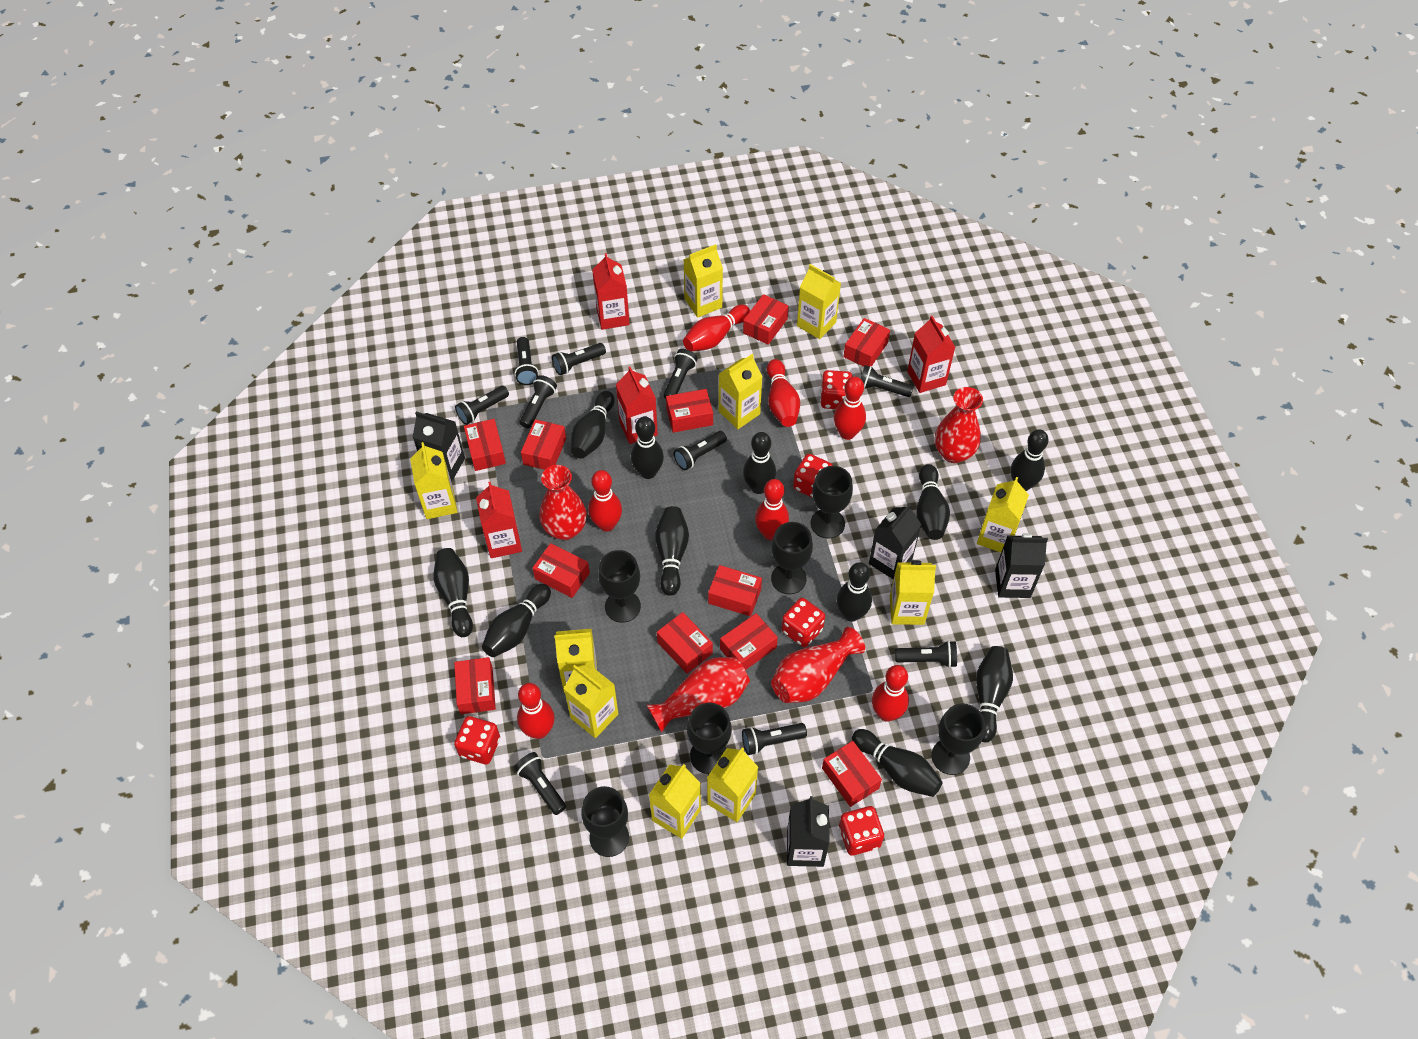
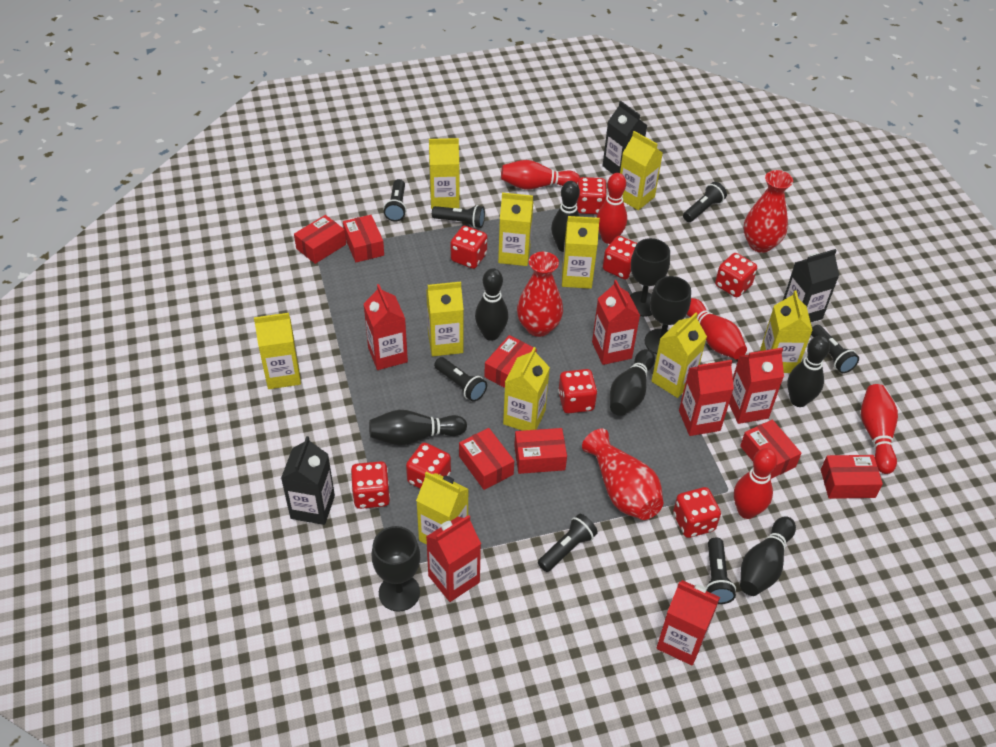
black bowling pin: [433,548,473,637] [482,584,551,657] [571,391,615,459] [631,417,664,479] [655,506,689,596] [743,432,776,494] [837,562,872,622] [852,729,942,797] [916,464,950,540] [976,646,1013,742] [1011,429,1049,491] = 11 -> [369,410,467,446] [475,268,508,341] [551,181,580,252] [610,349,655,416] [740,516,796,596] [787,336,830,407] = 6
black carton: [413,411,465,482] [787,796,830,867] [869,503,922,579] [995,533,1048,598] = 4 -> [281,436,335,525] [603,101,648,174] [783,249,839,322] = 3
black flashlight: [455,386,509,425] [514,752,566,815] [515,337,538,385] [519,375,557,428] [552,343,606,375] [664,349,698,399] [674,431,727,470] [742,723,807,755] [860,365,914,397] [895,640,957,668] = 10 -> [383,179,406,221] [432,205,485,228] [434,357,487,402] [538,514,598,572] [683,182,727,222] [706,537,736,604] [811,325,859,373] = 7
black goblet: [581,786,629,857] [598,550,641,623] [687,703,732,774] [771,522,813,594] [811,466,853,539] [932,703,985,775] = 6 -> [372,526,420,612] [630,238,670,317] [645,276,691,354] = 3
red bowling pin: [517,683,555,739] [588,470,622,532] [683,305,750,351] [755,479,789,540] [767,359,800,427] [834,377,866,440] [872,665,909,722] = 7 -> [501,160,580,189] [597,173,627,244] [687,298,747,359] [734,448,777,519] [861,384,898,474] = 5
red box: [454,657,496,714] [464,419,506,471] [521,419,566,470] [533,543,590,598] [657,612,713,673] [666,389,713,433] [708,565,762,616] [720,613,778,670] [743,294,789,345] [822,741,882,807] [843,318,890,367] = 11 -> [294,215,346,264] [343,215,384,262] [459,428,514,490] [484,335,537,388] [514,428,567,474] [740,420,802,479] [821,455,883,499] = 7
red carton: [476,482,522,558] [592,253,630,330] [616,367,658,444] [907,316,955,393] = 4 -> [364,284,408,370] [426,515,481,602] [592,280,640,365] [657,580,720,665] [679,360,734,436] [729,348,784,424] = 6
red dice: [454,716,500,764] [781,598,825,647] [793,454,833,498] [820,370,853,409] [839,806,884,856] = 5 -> [351,461,390,509] [406,442,451,489] [451,226,487,269] [558,369,597,413] [576,177,607,214] [603,236,637,279] [673,487,721,538] [715,253,757,297] = 8
red vase: [539,465,587,540] [647,657,750,733] [771,627,865,703] [935,387,983,463] = 4 -> [517,252,563,337] [582,429,664,520] [743,170,793,253] = 3

